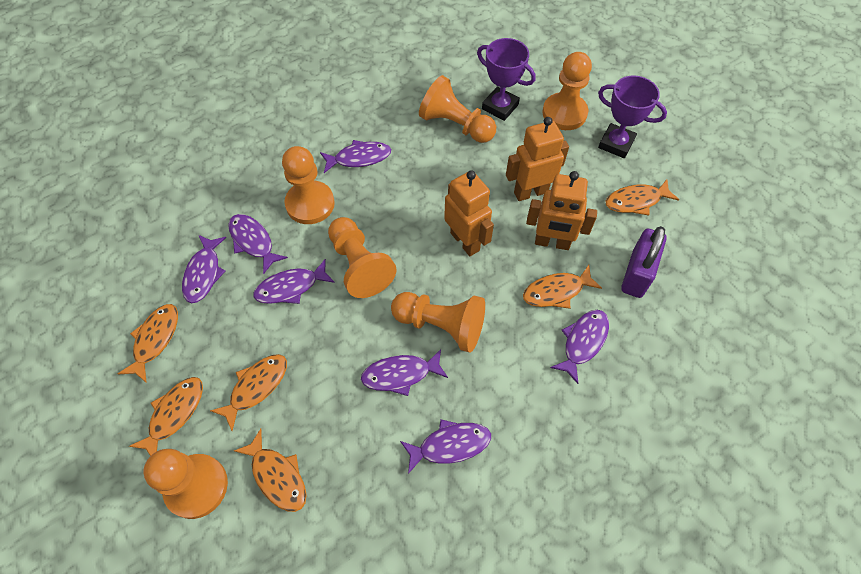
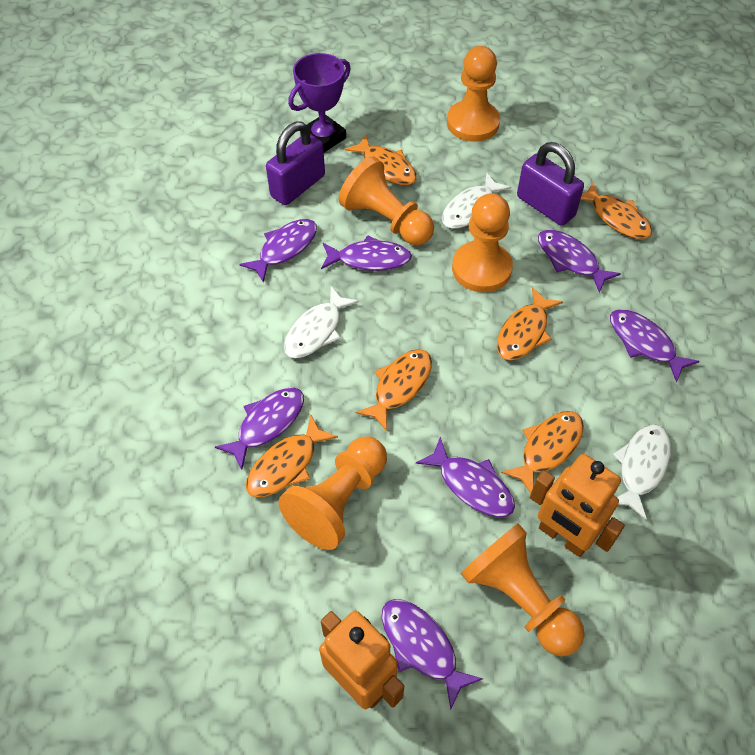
orange pawn: [144,449,228,519] [282,146,335,224] [328,217,397,298] [391,292,485,352] [419,75,496,143] [542,52,592,130] = 6 -> [279,436,387,550] [338,156,434,245] [447,46,500,142] [452,193,513,292] [460,523,585,656] = 5
orange robot: [444,170,494,256] [506,117,569,201] [526,171,597,250] = 3 -> [319,610,404,709] [530,454,625,557] = 2
purple padlock: [621,226,667,298] = 1 -> [266,121,325,205] [517,142,584,226] = 2
purple trophy: [477,38,536,121] [598,75,667,158] = 2 -> [288,53,351,152] = 1
white fish: none = 0 -> [284,286,359,358] [442,172,511,229] [613,424,671,520] = 3

